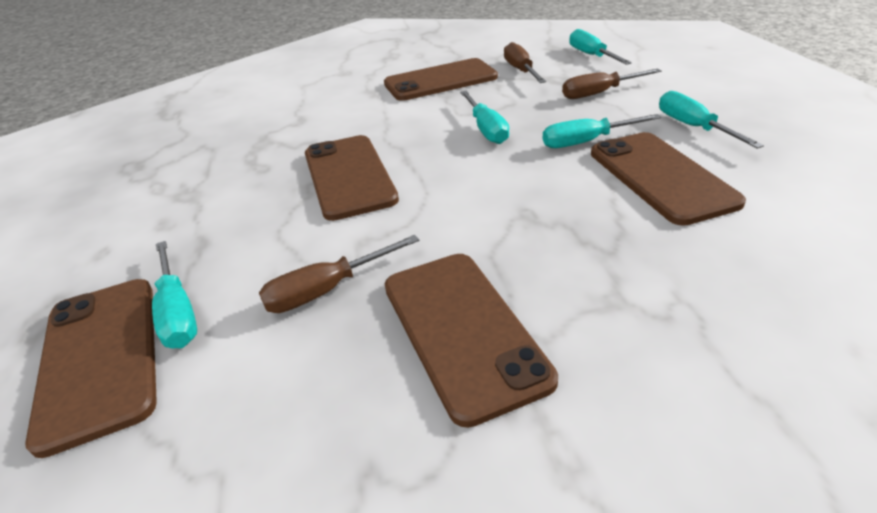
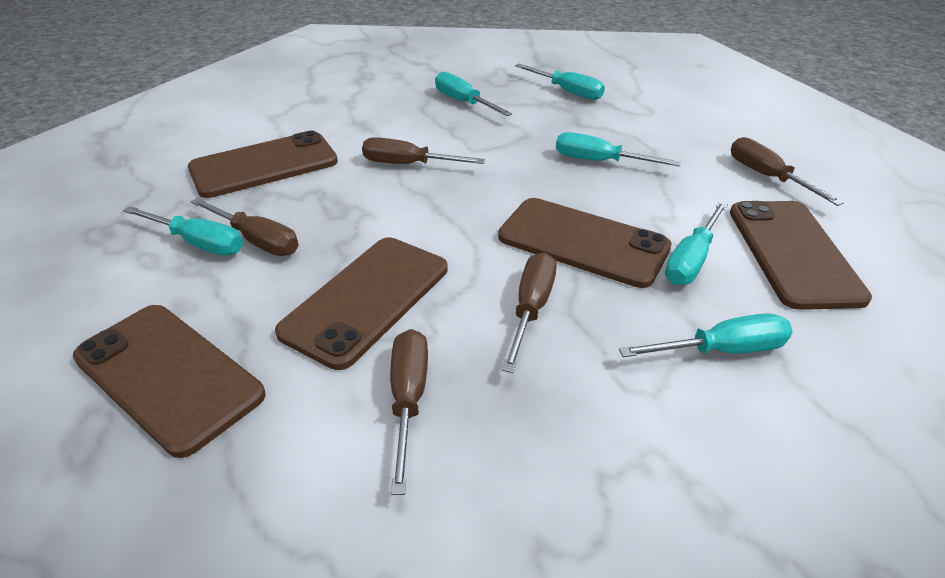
brown screwdriver: [259,235,420,313] [504,42,546,83] [562,69,662,99] = 3 -> [190,198,299,256] [362,137,485,164] [390,329,428,495] [502,252,557,373] [731,137,844,206] = 5
turquoise screwdriver: [152,241,197,348] [460,91,509,144] [543,114,662,148] [569,29,632,65] [659,91,764,149] = 5 -> [123,206,243,255] [435,72,512,116] [515,63,605,100] [556,132,681,167] [619,313,793,357] [665,201,728,285] = 6

